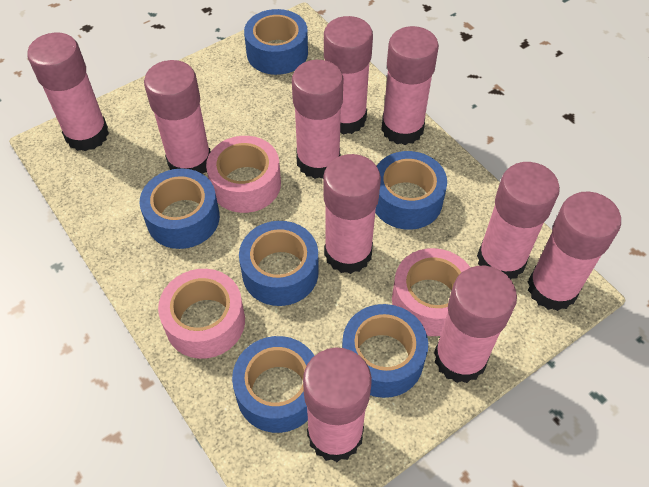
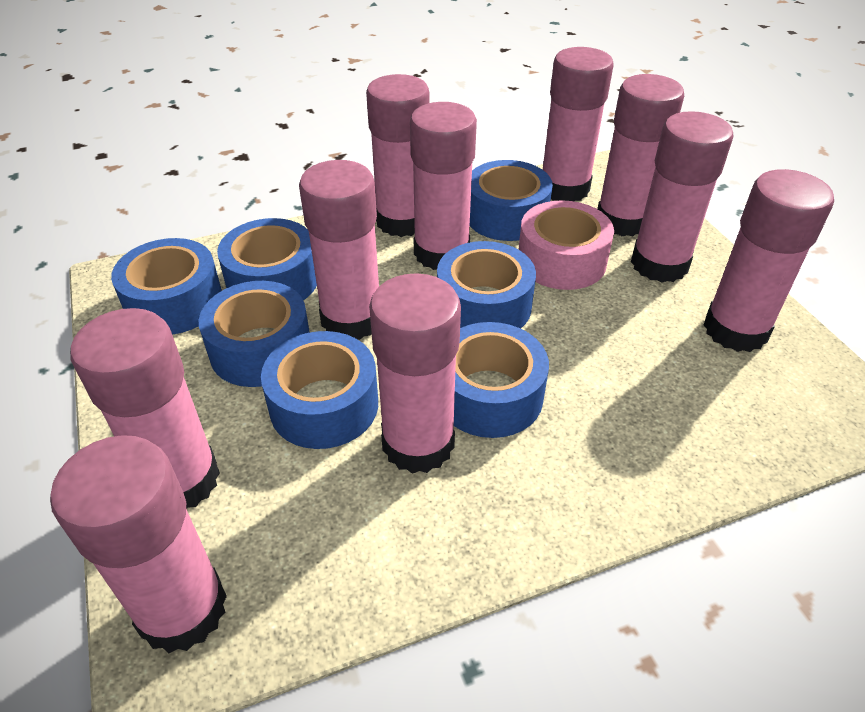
blue tape: [140,168,220,249] [232,336,315,433] [239,221,319,306] [244,9,308,75] [342,304,428,398] [375,151,447,230] = 6 -> [111,238,222,335] [199,281,310,387] [217,218,317,300] [261,331,378,449] [437,241,536,328] [454,322,549,438] [470,160,553,241] = 7
pink tape: [158,269,245,359] [206,136,281,213] [392,248,470,336] = 3 -> [518,200,614,290] = 1

